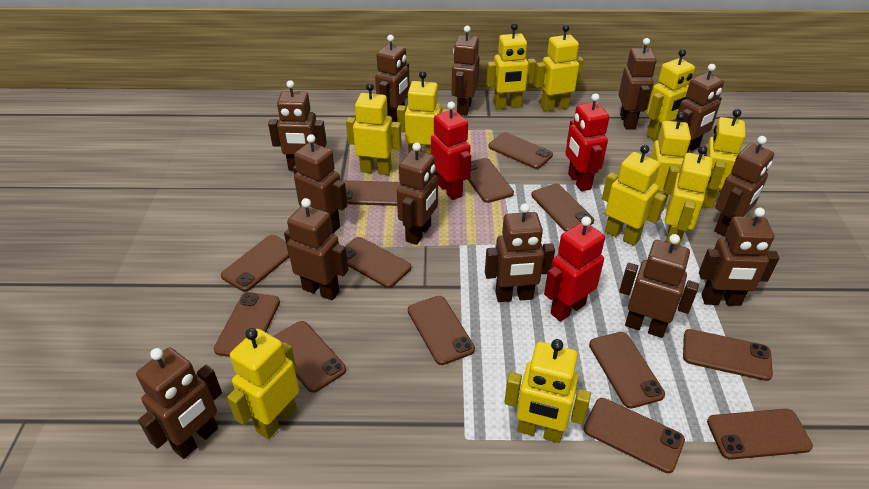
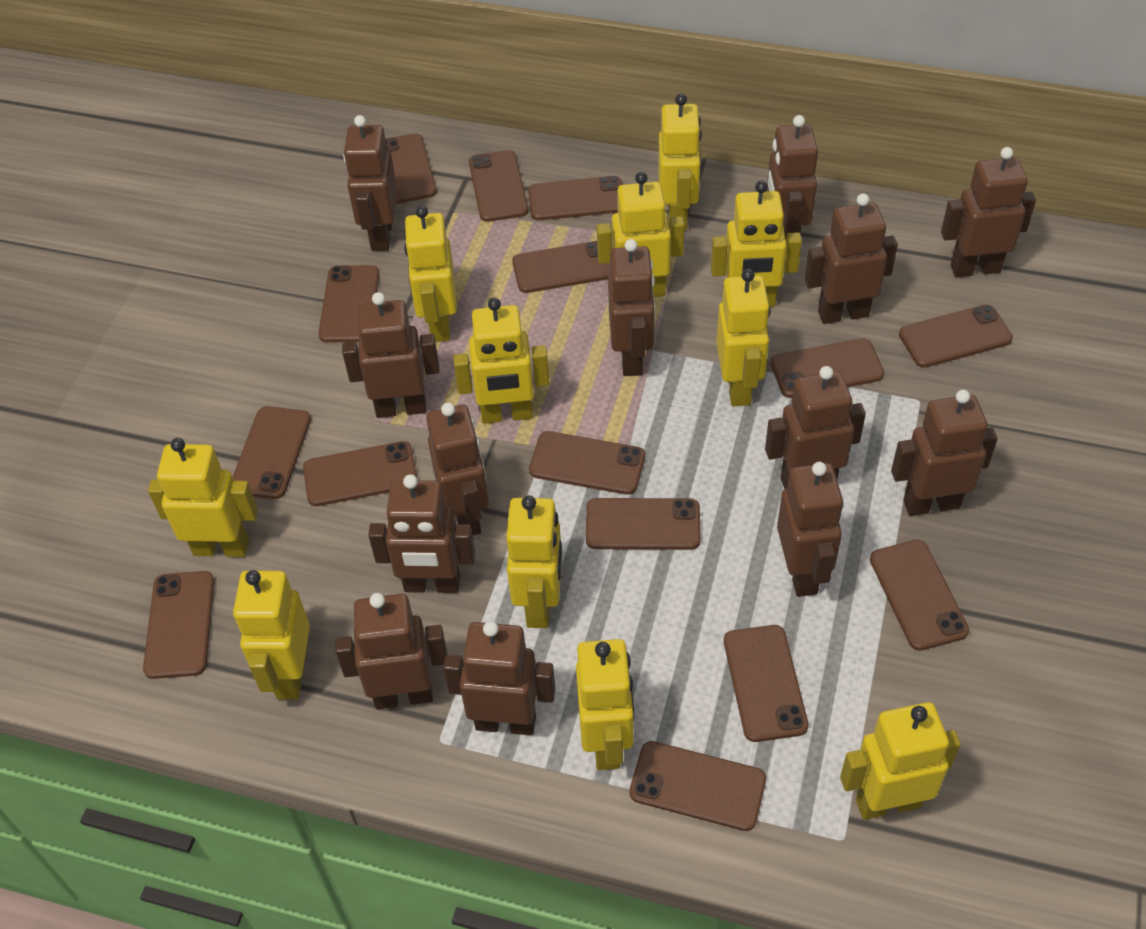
brown phone: [214,292,280,357] [221,235,289,292] [273,321,346,393] [342,180,401,206] [345,237,411,288] [408,296,475,365] [468,158,514,203] [488,132,553,169] [531,184,594,232] [584,398,685,473] [589,332,665,409] [683,329,773,381] [707,409,813,460] = 13 -> [143,571,215,679] [233,406,311,499] [303,441,418,506] [318,265,379,342] [386,133,437,204] [469,150,528,222] [512,241,610,293] [528,176,623,220] [529,431,645,495] [586,498,701,550] [629,741,766,831] [724,625,808,742] [770,338,884,398] [870,540,969,651] [899,305,1013,368] = 15
red robot: [431,102,471,200] [544,216,605,322] [565,93,609,191] = 3 -> none = 0

